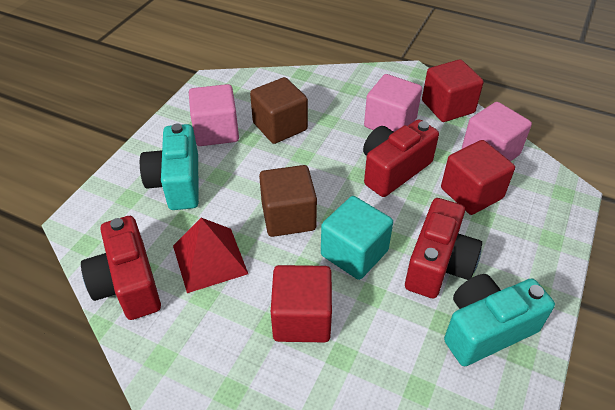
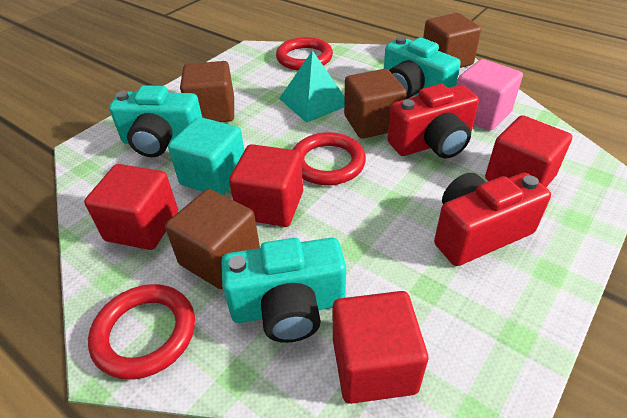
brown cube: [250,77,308,144] [259,165,317,237] = 2 -> [165,189,260,289] [180,61,234,122] [344,69,407,139] [423,13,481,68] = 4
pink cube: [189,84,239,146] [364,74,422,132] [462,102,532,161] = 3 -> [457,59,523,131] = 1
red camera: [81,216,161,320] [363,119,439,197] [405,198,482,298] = 3 -> [387,84,479,159] [434,173,551,266] = 2
red cube: [271,265,332,342] [422,59,484,122] [441,140,515,215] = 3 -> [84,164,178,250] [229,144,303,227] [333,291,428,404] [485,115,572,187] = 4
red pyramid: [173,218,248,293] = 1 -> none = 0
red ring: none = 0 -> [88,284,195,380] [276,37,333,70] [293,132,366,185] = 3
turquoise camera: [140,123,199,210] [444,274,555,366] = 2 -> [109,85,202,157] [221,238,346,343] [384,36,461,99] = 3
turquoise pyramid: none = 0 -> [279,50,345,123] = 1

